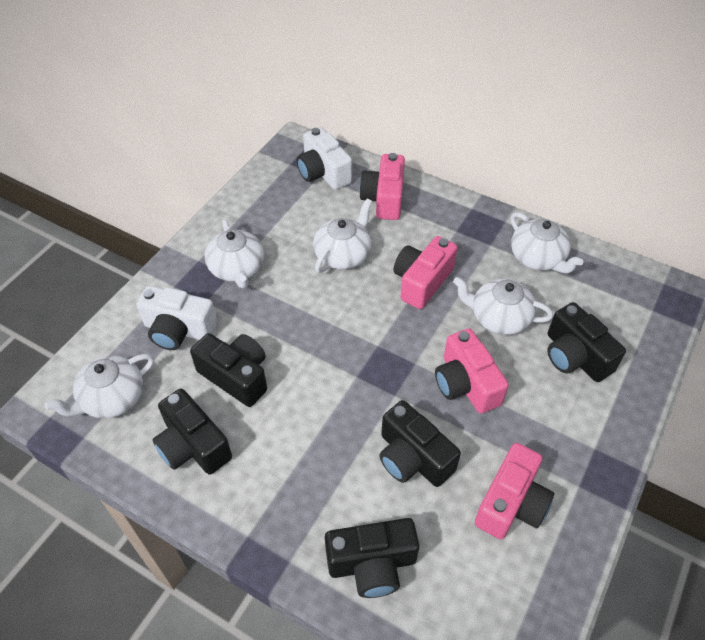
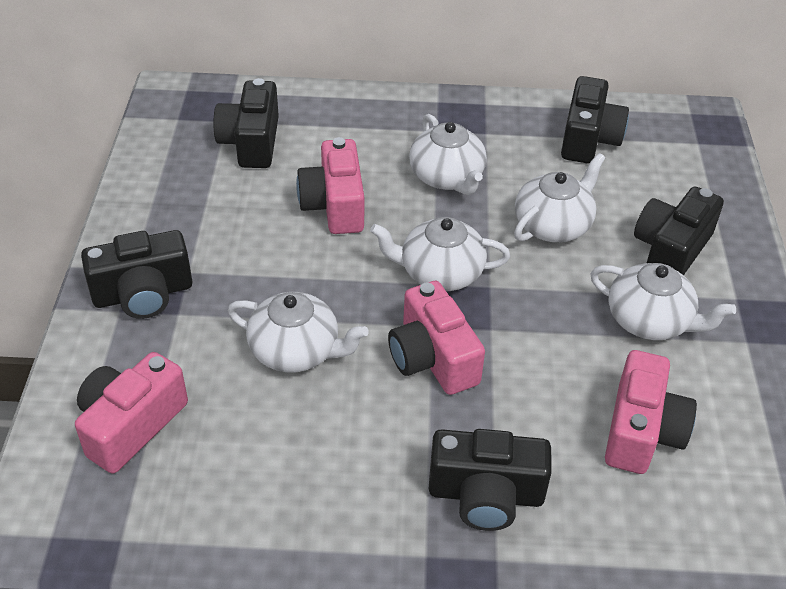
white camera: [137,286,217,350] [297,127,352,190] = 2 -> none = 0

